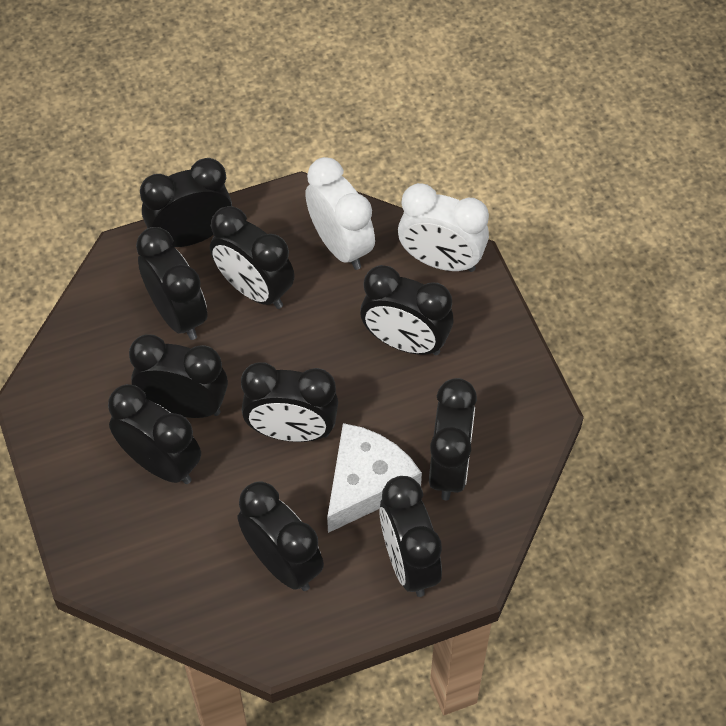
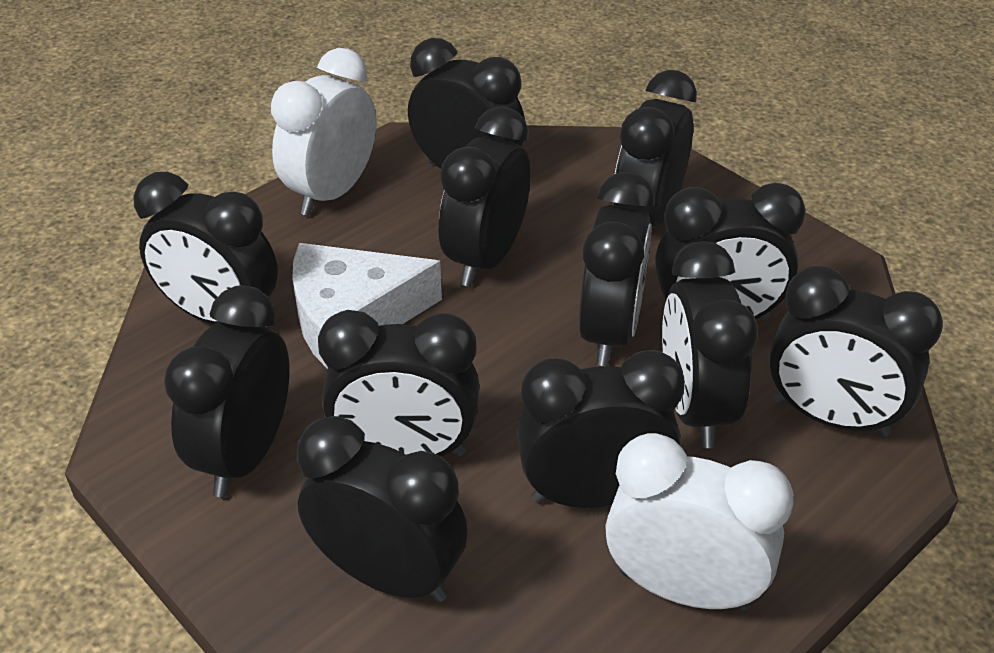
black clock: [108,384,201,484] [129,335,228,418] [136,227,207,340] [140,158,232,247] [210,206,295,309] [238,481,324,591] [241,362,338,442] [360,265,454,355] [379,476,442,597] [429,378,477,500] = 10 -> [133,172,278,327] [164,286,290,497] [297,416,468,602] [318,310,479,457] [408,38,525,169] [439,107,530,287] [517,350,685,508] [579,172,655,366] [614,70,697,228] [655,183,806,320] [662,241,758,448] [769,266,943,437] = 12

